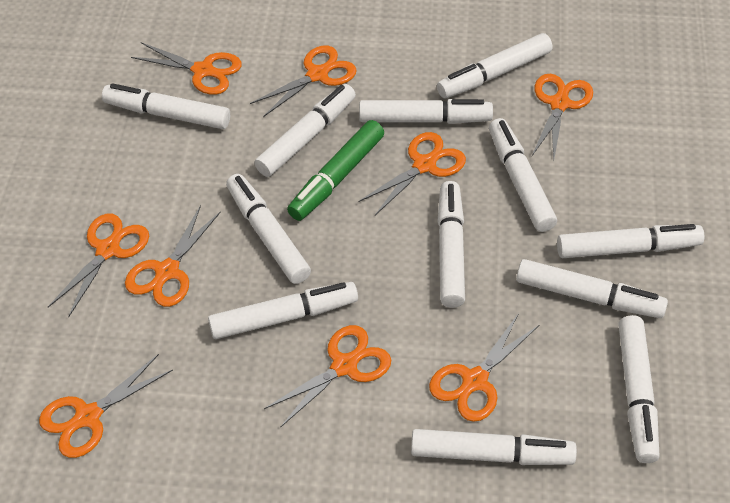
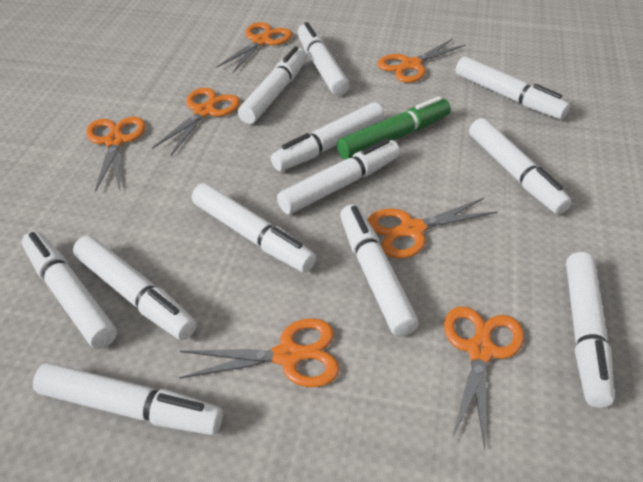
orange scissors: [39,354,173,458] [48,214,149,318] [125,205,221,307] [131,42,242,95] [250,46,357,117] [264,325,391,428] [358,132,466,215] [429,313,539,422] [532,74,593,159] = 9 -> [86,116,146,192] [152,88,240,155] [179,318,340,387] [217,22,292,73] [367,198,497,258] [377,38,466,83] [444,306,524,449] = 7

